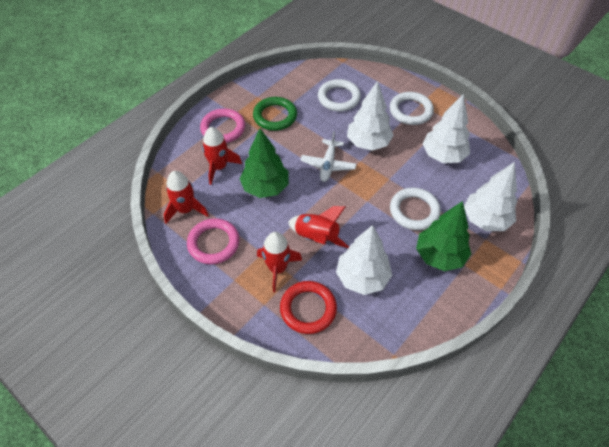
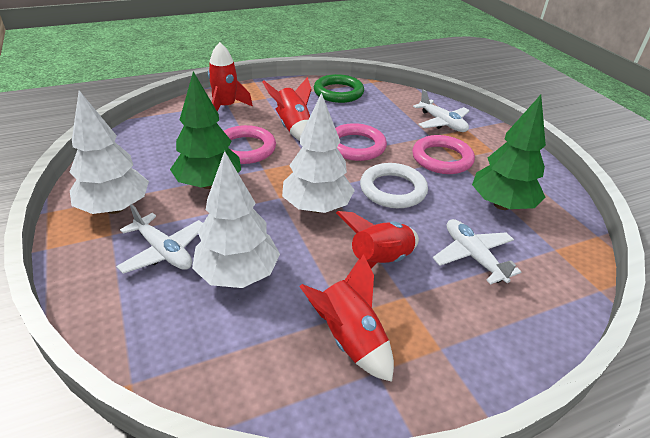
pink ring: [187,218,240,264] [200,108,245,143] = 2 -> [224,125,276,164] [335,123,387,161] [412,135,475,174] = 3
red ring: [280,281,337,334] = 1 -> none = 0
white plane: [300,131,356,182] = 1 -> [116,204,203,274] [413,89,470,132] [433,219,521,285] = 3
white ring: [318,79,361,111] [390,92,434,125] [390,188,441,230] = 3 -> [360,163,428,208] = 1
white tree: [336,225,392,295] [347,81,394,151] [422,94,470,163] [464,162,518,231] = 4 -> [70,90,149,214] [192,151,280,288] [282,93,355,213] = 3

